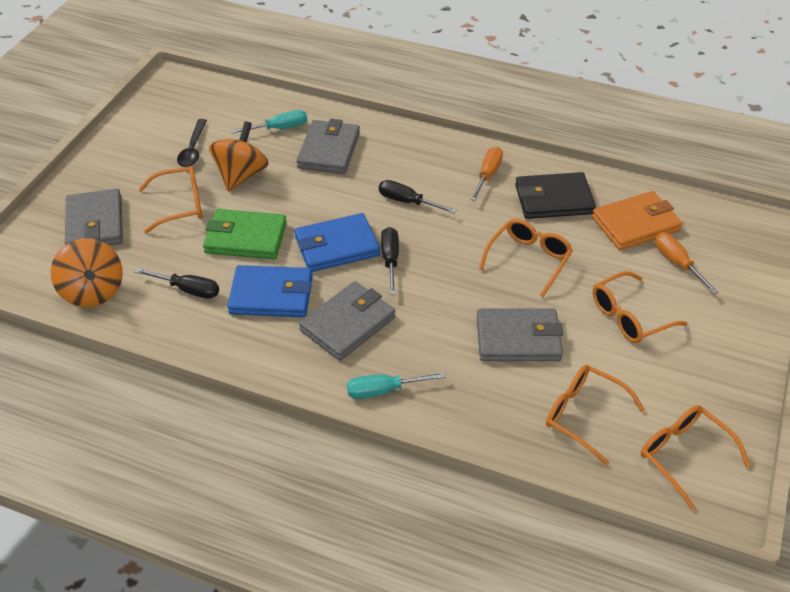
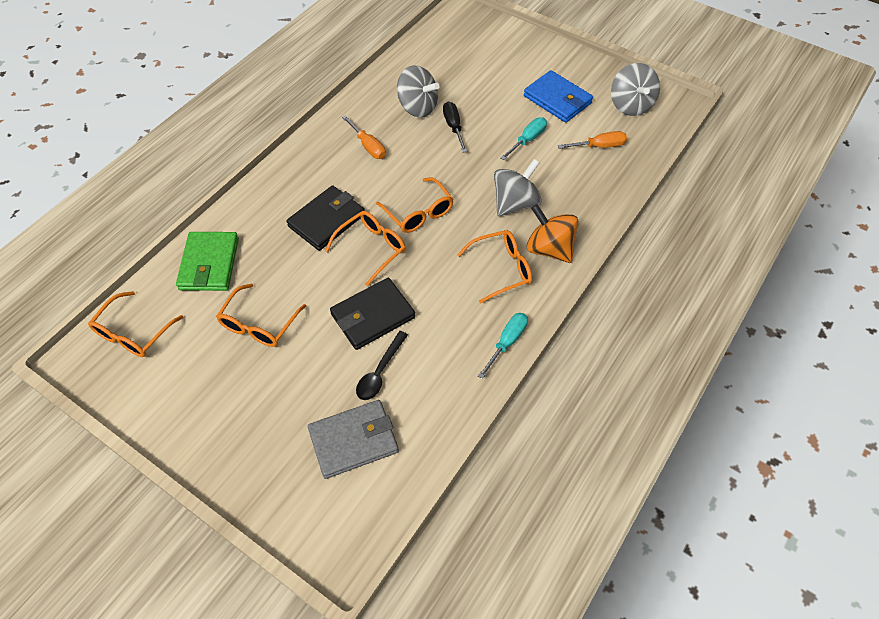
black screwdriver: [134,268,219,299] [379,180,456,214] [381,227,399,295] = 3 -> [443,102,467,153] = 1
black wallet: [515,172,596,219] = 1 -> [286,185,364,251] [330,278,415,350] = 2
blue wallet: [227,265,312,317] [295,213,380,272] = 2 -> [524,70,593,123] = 1
grey spinning top: none = 0 -> [397,65,440,118] [494,159,542,216] [611,63,660,116] = 3
grey wallet: [65,189,123,245] [296,119,360,174] [299,281,395,361] [477,308,563,361] = 4 -> [308,400,399,479] = 1
orange spinning top: [51,238,123,307] [209,121,269,191] = 2 -> [527,204,578,263] = 1
orange wallet: [592,191,682,250] = 1 -> none = 0

